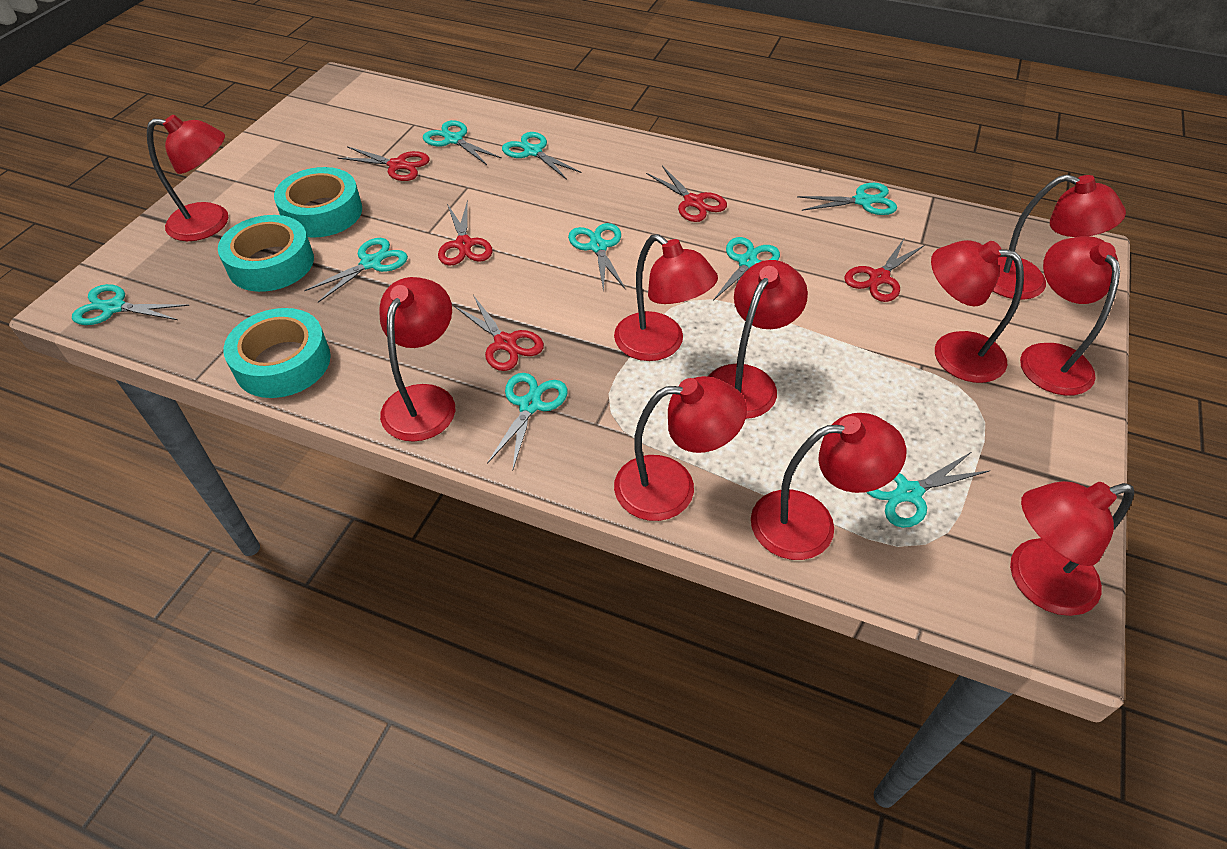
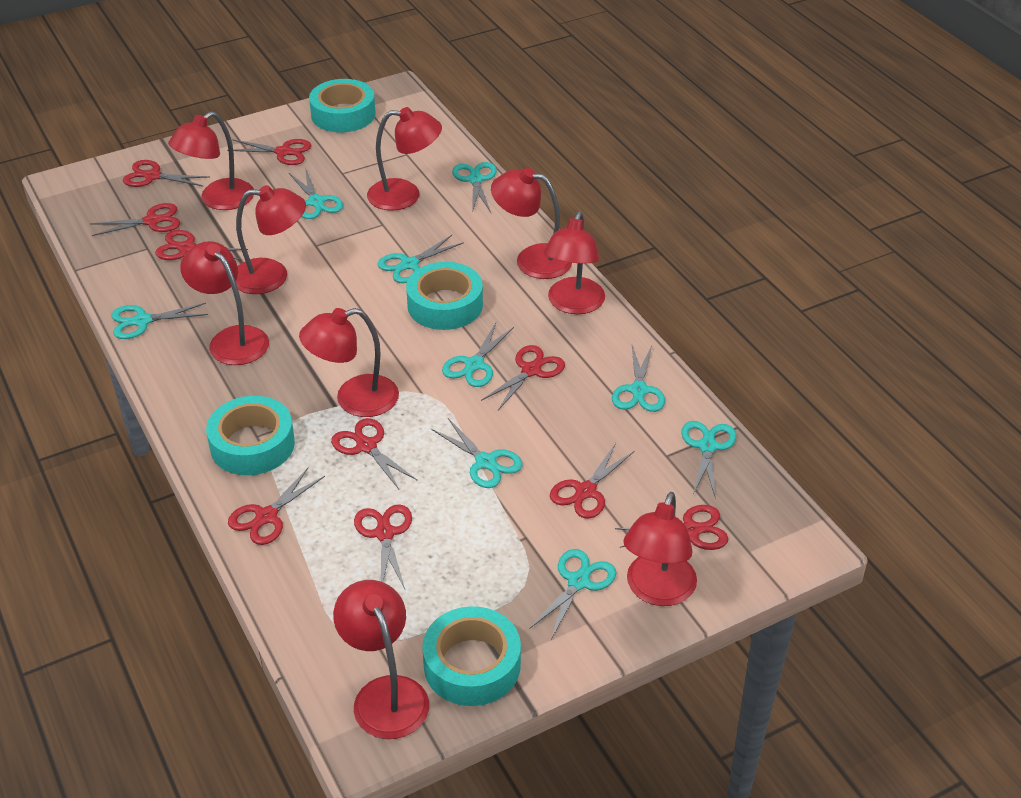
red lamp: [147,115,228,241] [380,277,455,442] [614,234,718,361] [614,376,747,521] [708,260,808,419] [751,413,906,560] [931,240,1024,383] [993,174,1126,300] [1010,481,1134,616] [1020,236,1120,395] = 10 -> [168,111,254,210] [180,241,269,365] [236,185,306,294] [299,308,399,417] [333,580,429,739] [367,107,442,211] [491,168,572,279] [543,211,605,314] [623,492,697,606] = 9
red scissors: [338,146,430,181] [438,200,493,266] [454,295,544,371] [646,166,727,222] [844,237,924,302] = 5 -> [90,203,180,236] [123,160,209,187] [155,230,248,260] [227,139,312,165] [228,467,325,545] [331,418,418,489] [354,504,412,589] [481,345,565,410] [550,443,634,519] [615,505,728,550] = 10
turquoise tape: [218,215,314,292] [223,308,331,398] [274,167,362,238] = 3 -> [206,396,295,475] [309,79,376,132] [406,262,483,330] [422,606,521,706] = 4

